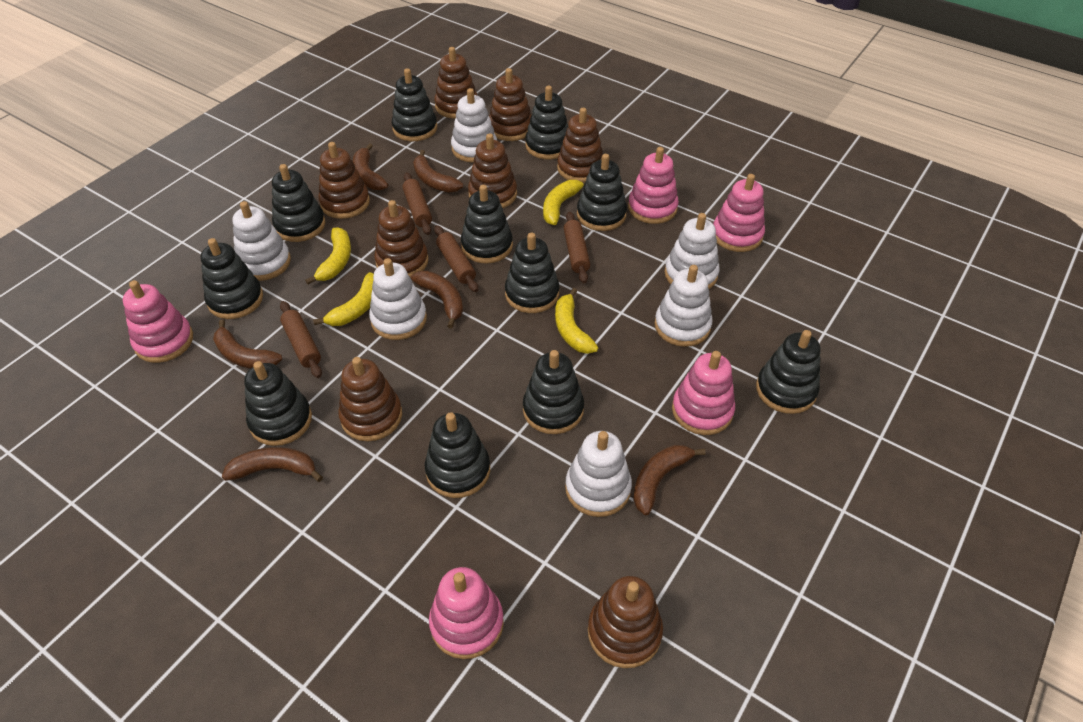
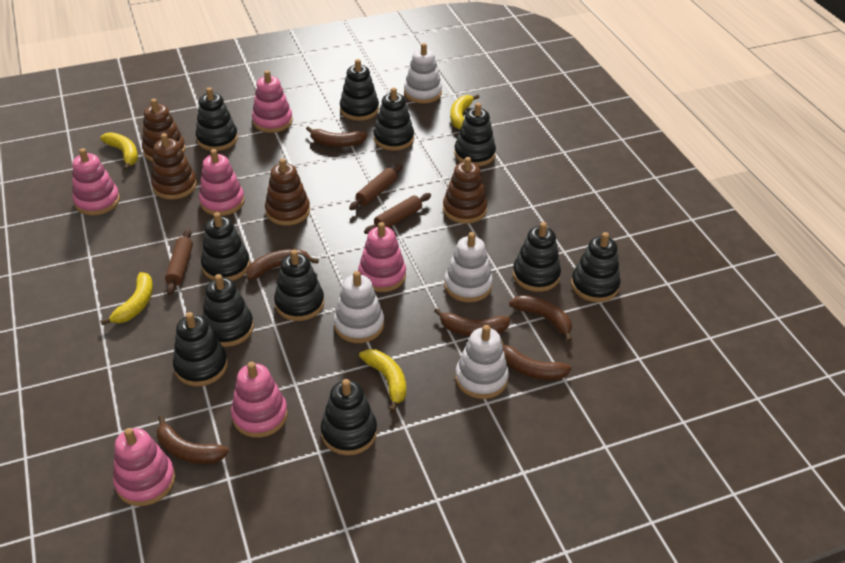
brown rolling pin: [280,301,322,378] [403,172,432,235] [434,225,478,292] [564,212,590,283] = 4 -> [165,229,193,295] [349,164,403,210] [364,193,431,234] = 3
brown stacking toy: [318,142,370,219] [338,357,402,441] [374,200,428,278] [434,47,478,118] [468,133,517,208] [489,68,531,141] [557,108,603,182] [588,576,663,668] = 8 -> [142,99,186,162] [151,133,197,200] [265,158,310,226] [443,157,487,224] = 4
pink stacking toy: [123,280,193,363] [429,567,504,659] [628,147,679,224] [672,351,735,435] [713,174,765,252] = 5 -> [72,148,120,216] [113,428,175,506] [199,149,245,216] [231,362,288,438] [252,70,293,133] [358,222,406,292] = 6
white stacking toy: [232,201,291,281] [369,258,427,340] [451,88,497,162] [565,431,632,517] [654,265,713,347] [664,213,719,289] = 6 -> [334,271,384,343] [404,43,442,104] [444,232,493,302] [455,325,509,399] = 4

